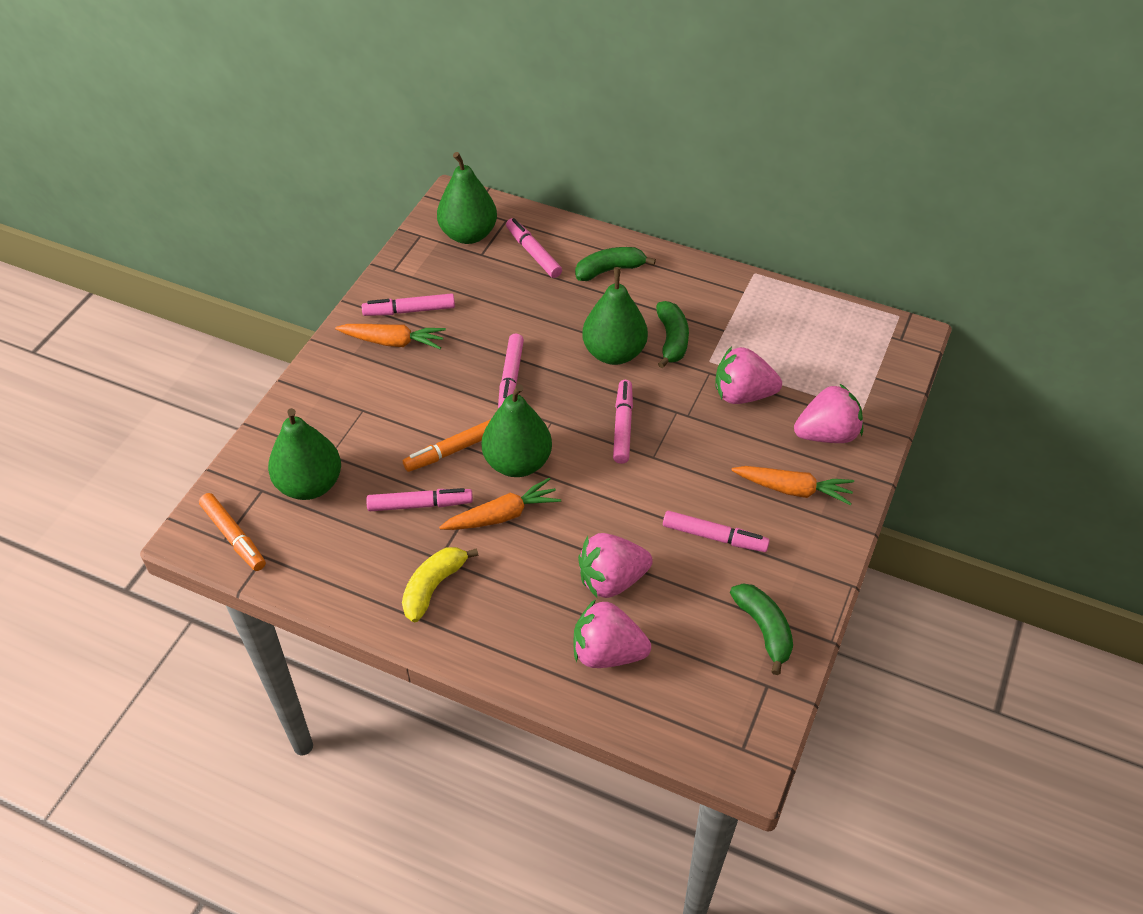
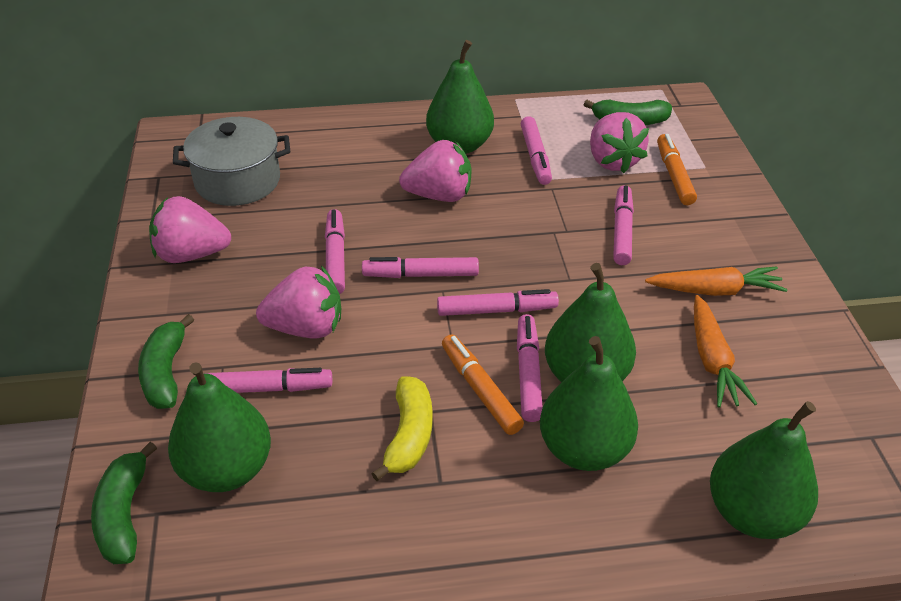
green pear: [268,408,341,500] [437,152,497,244] [482,384,552,477] [582,267,648,365] = 4 -> [168,362,271,492] [426,40,494,154] [540,336,638,471] [545,263,636,383] [710,401,818,539] = 5
grey pot: none = 0 -> [173,117,290,206] = 1
orange carrot: [335,324,446,349] [439,478,561,530] [731,466,854,505] = 3 -> [645,266,788,296] [694,295,757,408] = 2
pink marker: [362,293,455,316] [366,488,473,511] [498,334,524,409] [506,218,562,278] [613,380,633,464] [663,511,770,552] = 6 -> [203,368,332,393] [325,209,345,294] [362,257,479,278] [437,289,559,316] [517,314,543,422] [521,116,552,185] [613,185,634,265] = 7

